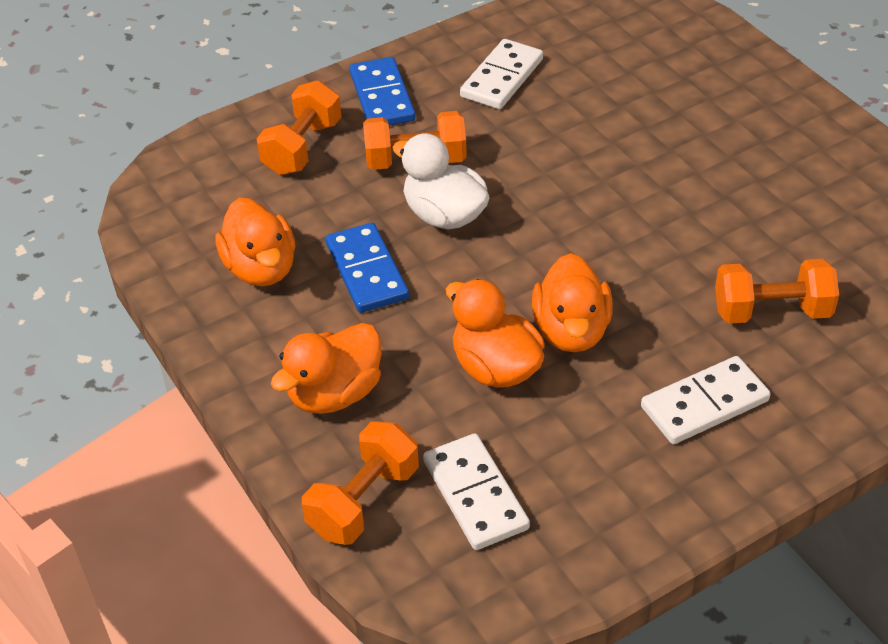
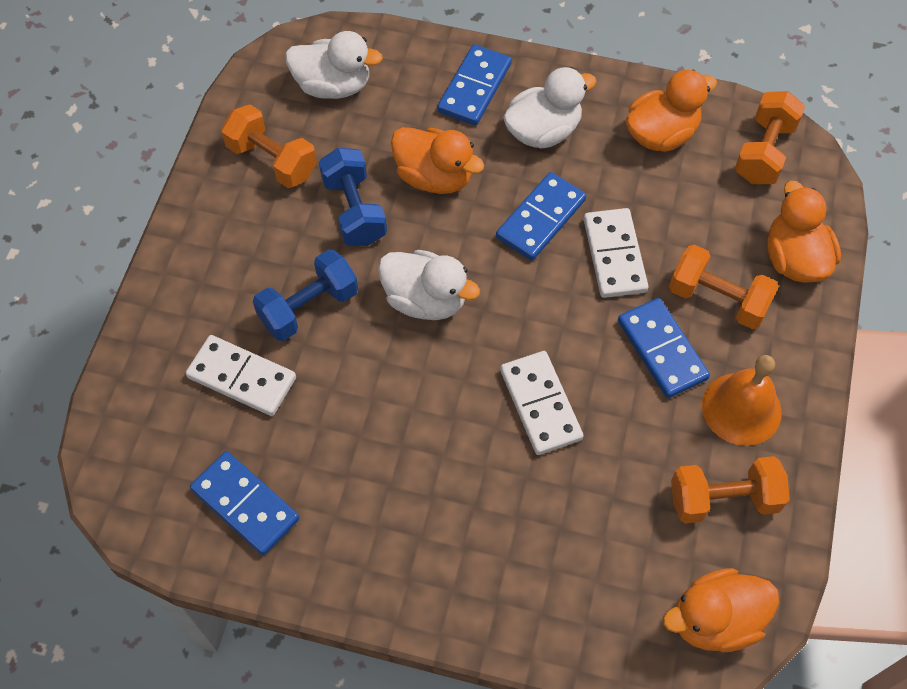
blue domino: [326,223,409,313] [350,57,416,125] = 2 -> [190,451,300,555] [437,44,512,126] [496,172,586,261] [618,298,710,398] = 4
blue dumbbell: none = 0 -> [253,249,358,341] [319,148,387,246] = 2
orange bell: none = 0 -> [702,355,782,446] = 1
white duck: [392,133,489,230] = 1 -> [285,31,383,99] [378,250,480,320] [503,67,597,148] = 3

